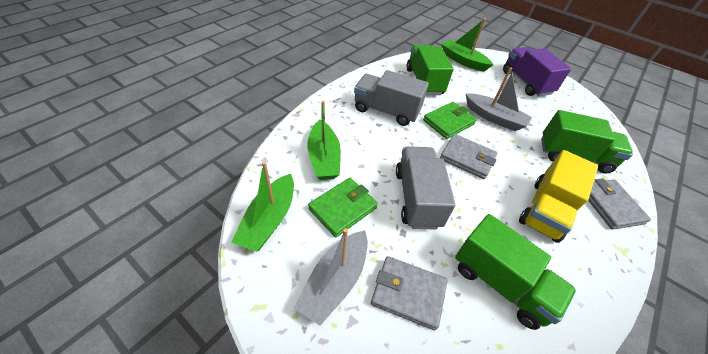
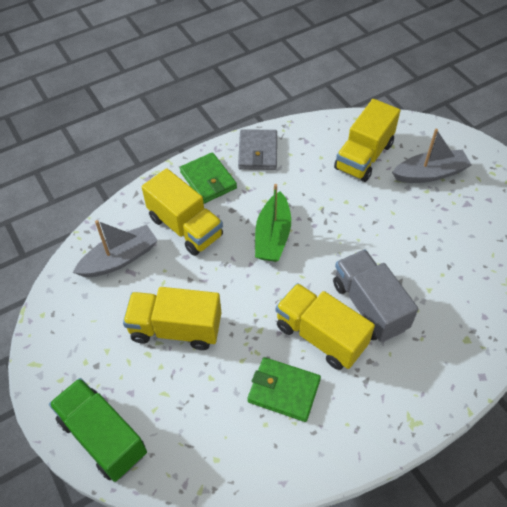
green boat: [231,162,294,252] [307,101,341,180] [441,18,494,72] = 3 -> [255,184,291,262] = 1
green truck: [407,45,454,95] [455,214,576,330] [541,110,633,173] = 3 -> [49,378,147,482] = 1
grey truck: [354,70,429,126] [396,146,455,230] = 2 -> [333,249,418,342] = 1
grey wallet: [371,256,448,330] [440,134,497,179] [588,178,651,229] = 3 -> [238,129,277,170] = 1
purple truck: [503,47,571,96] = 1 -> none = 0
yellow truck: [519,150,598,243] = 1 -> [123,287,221,350] [142,168,223,256] [276,283,375,370] [334,99,400,182] = 4

